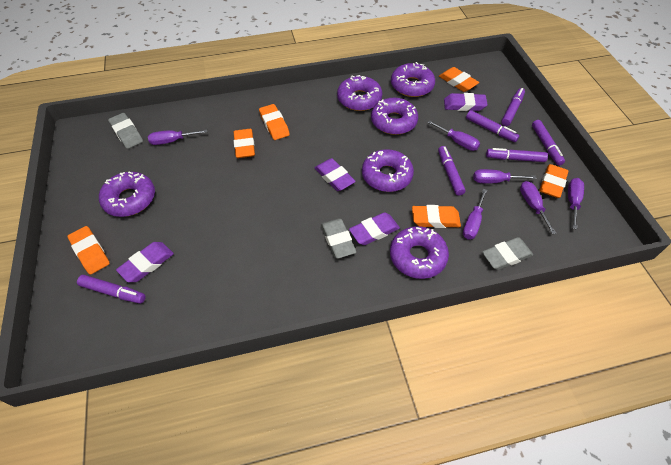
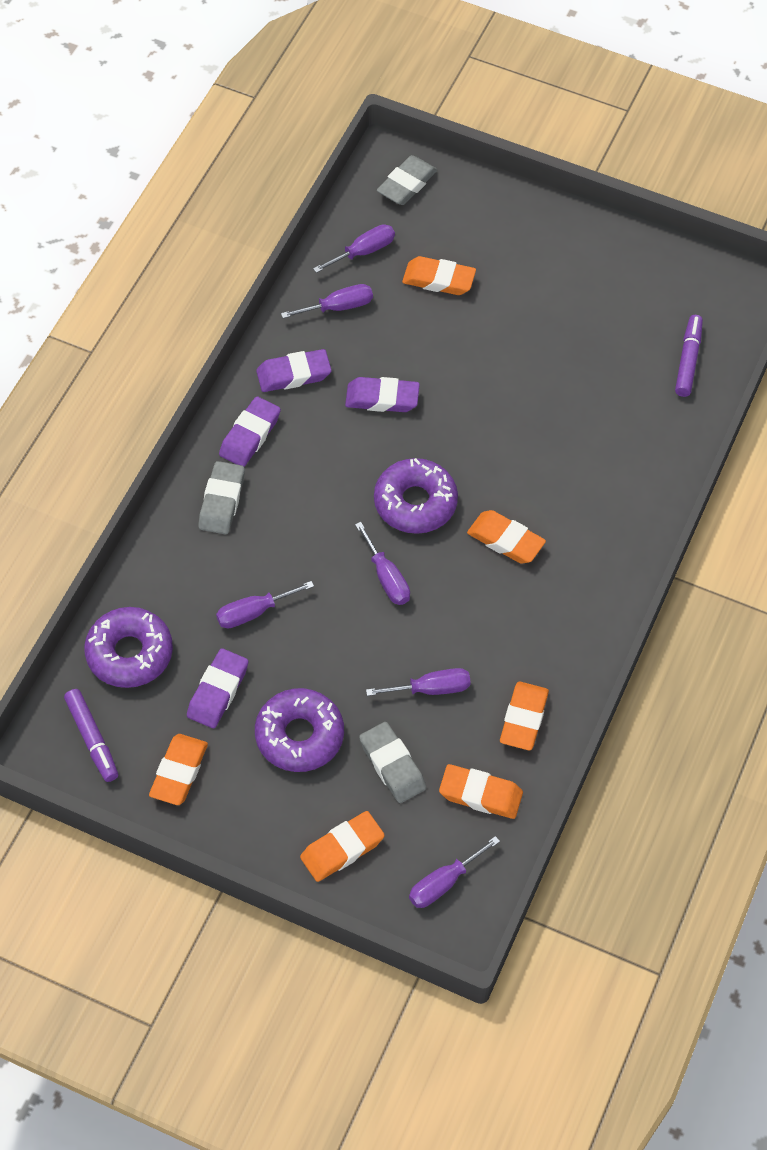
purple donut: [99,172,155,217] [337,75,382,111] [362,149,414,192] [371,98,418,135] [390,226,449,279] [391,62,435,97] = 6 -> [84,607,173,688] [255,688,344,772] [374,458,458,534] = 3
purple marker: [77,275,146,304] [438,146,466,196] [466,110,520,142] [486,148,548,162] [501,88,525,126] [532,120,565,166] = 6 -> [64,689,118,782] [675,315,703,397] = 2

